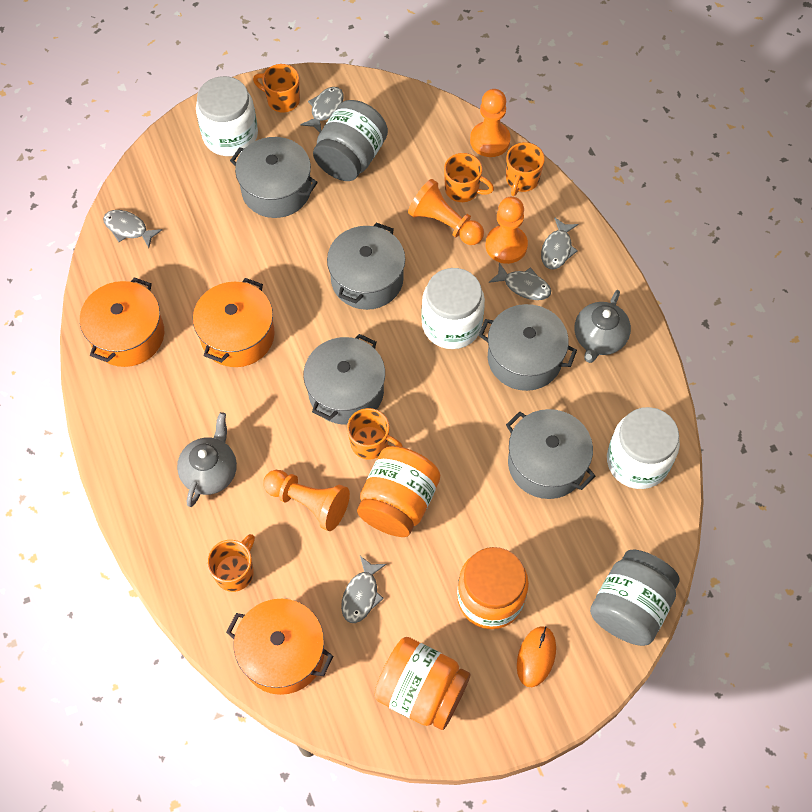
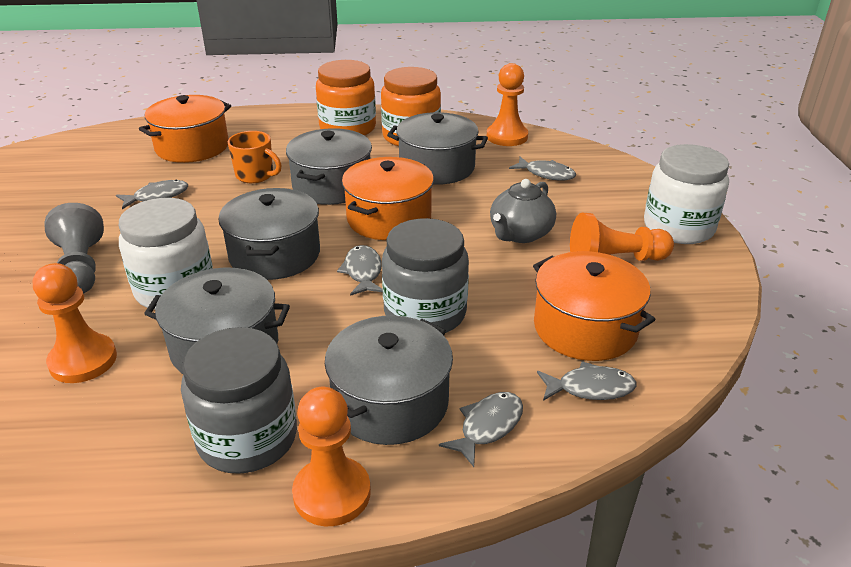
grey pawn: none = 0 -> [45,203,104,294] = 1
grey teapot: [177,412,237,507] [574,290,631,363] = 2 -> [490,179,556,243] = 1
orange jar: [357,446,440,537] [374,637,470,730] [457,547,529,629] = 3 -> [316,60,376,136] [381,67,441,146] = 2
orange mouse: [517,626,556,687] = 1 -> none = 0
orange mug: [207,534,255,592] [253,64,300,113] [347,408,403,460] [444,153,494,202] [506,142,545,196] = 5 -> [228,131,282,183] = 1
white jar: [196,76,258,156] [421,268,485,349] [607,407,680,489] = 3 -> [119,198,213,310] [644,144,729,244] = 2

